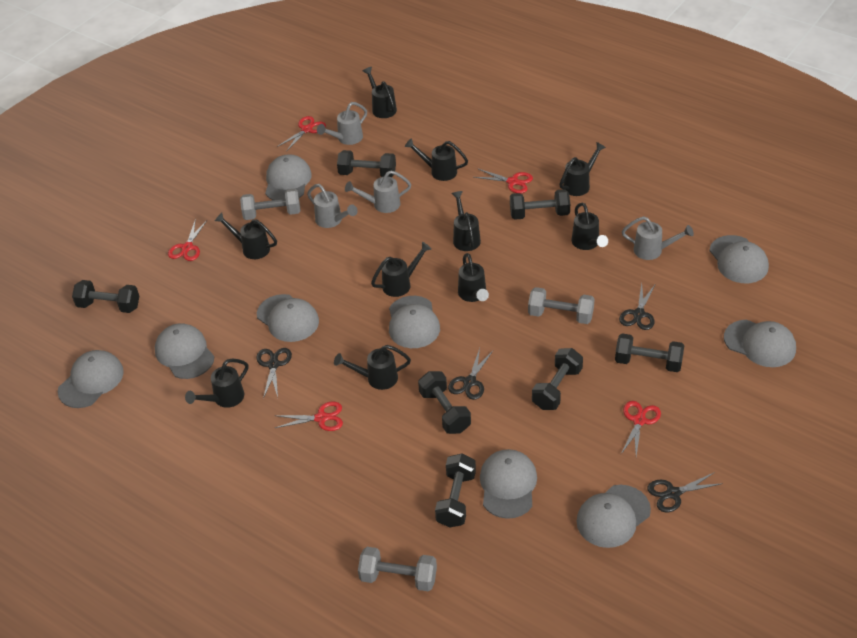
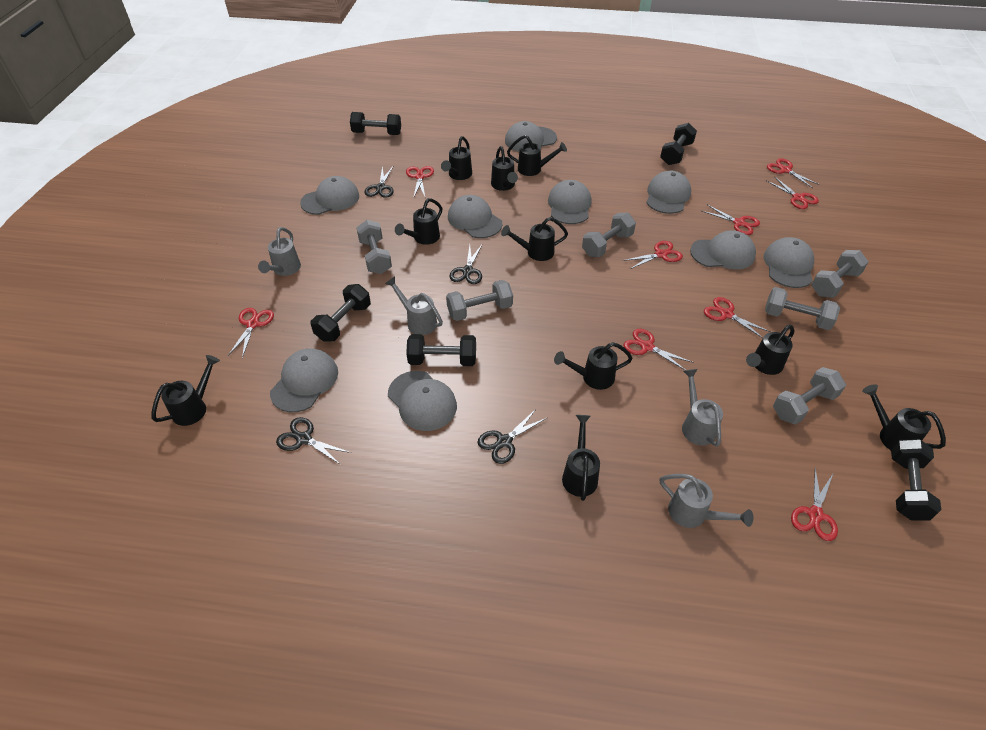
black dumbbell: [72,280,139,313] [337,150,396,177] [418,371,471,434] [435,453,476,528] [510,189,570,220] [532,348,583,410] [615,333,684,372] = 7 -> [311,284,371,342] [350,112,401,135] [406,334,476,366] [660,123,697,165] [891,439,941,520] = 5
grey dumbbell: [240,189,300,220] [358,547,437,592] [528,287,595,324] = 3 -> [356,220,392,274] [446,280,513,321] [582,213,636,257] [765,287,840,330] [773,367,846,425] [811,250,868,298] = 6
red scissors: [168,219,207,261] [274,401,343,431] [277,116,326,152] [474,168,533,193] [621,401,661,456] = 5 -> [228,308,274,358] [406,166,434,198] [623,241,683,269] [624,329,693,370] [702,205,760,235] [704,297,771,338] [767,158,820,188] [767,176,819,209] [791,467,838,541] = 9

